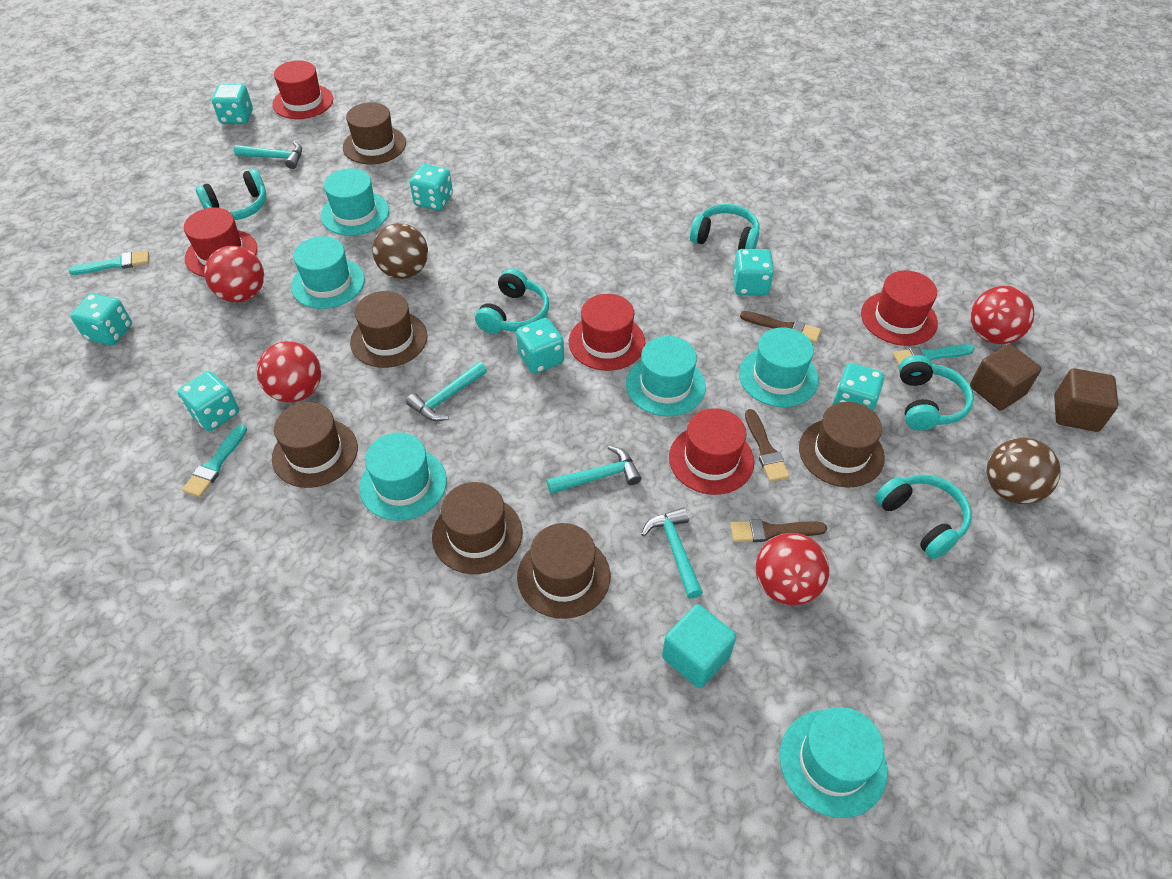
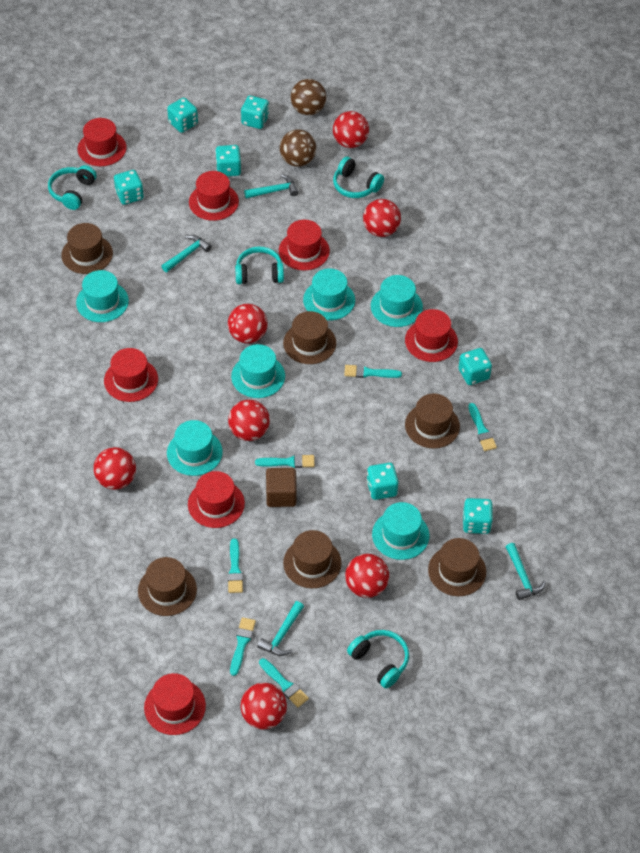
brown brush: [730,519,827,542] [740,311,821,343] [745,409,790,482] = 3 -> none = 0
brown cube: [970,344,1041,410] [1054,368,1118,432] = 2 -> [266,468,297,507] = 1
red ball: [204,246,264,303] [257,341,321,403] [756,533,829,605] [970,286,1035,344] = 4 -> [93,447,136,490] [228,304,268,343] [228,400,270,441] [240,683,287,730] [333,111,369,148] [345,554,389,598] [363,199,401,237] = 7
red hat: [184,208,257,277] [272,60,333,119] [569,294,645,371] [669,408,754,495] [861,270,938,346] = 5 -> [78,118,127,166] [104,348,158,402] [144,673,206,735] [188,471,245,528] [189,171,239,221] [279,220,330,270] [405,309,458,362] = 7
turquoise brush: [68,250,149,275] [182,424,247,497] [893,344,975,365] = 3 -> [228,538,243,593] [230,617,256,676] [255,454,315,468] [259,658,309,707] [344,365,402,378] [468,403,497,451] = 6
turquoise cube: [662,604,736,688] = 1 -> none = 0
turquoise headphones: [196,169,266,220] [475,268,549,334] [690,204,760,250] [875,474,972,559] [899,355,974,431] = 5 -> [48,165,97,210] [235,247,284,284] [333,157,384,198] [347,630,409,689] = 4

